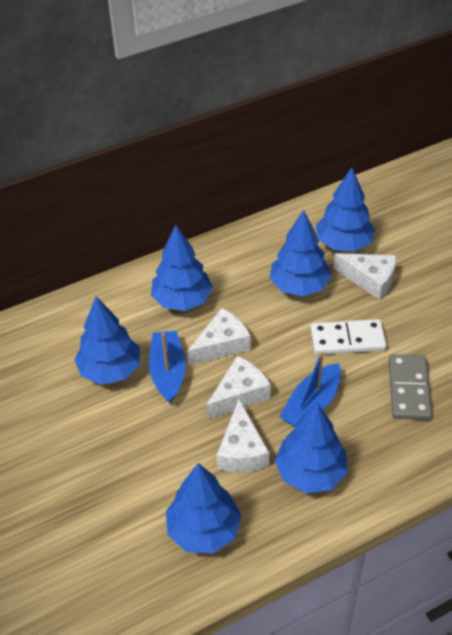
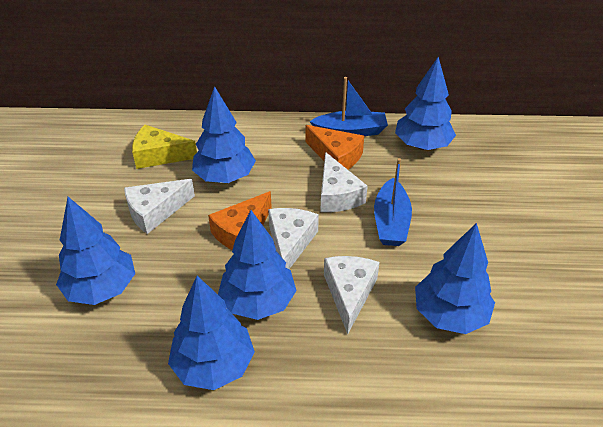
grey domino: [389,354,432,420] = 1 -> none = 0
orange cheese: none = 0 -> [208,191,272,250] [305,125,364,169] = 2
white domino: [310,319,387,355] = 1 -> none = 0
yellow cheese: none = 0 -> [132,125,197,169] = 1

